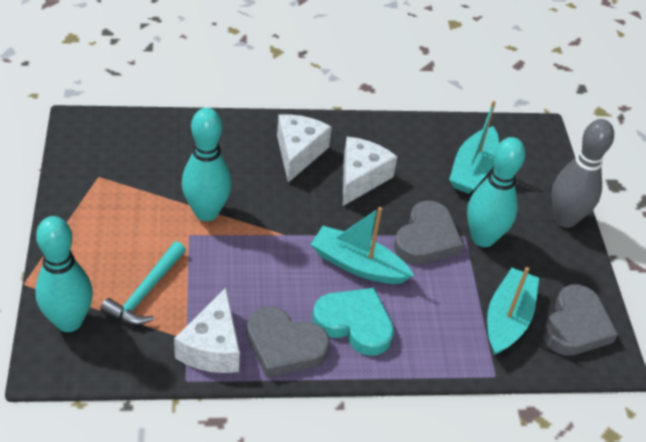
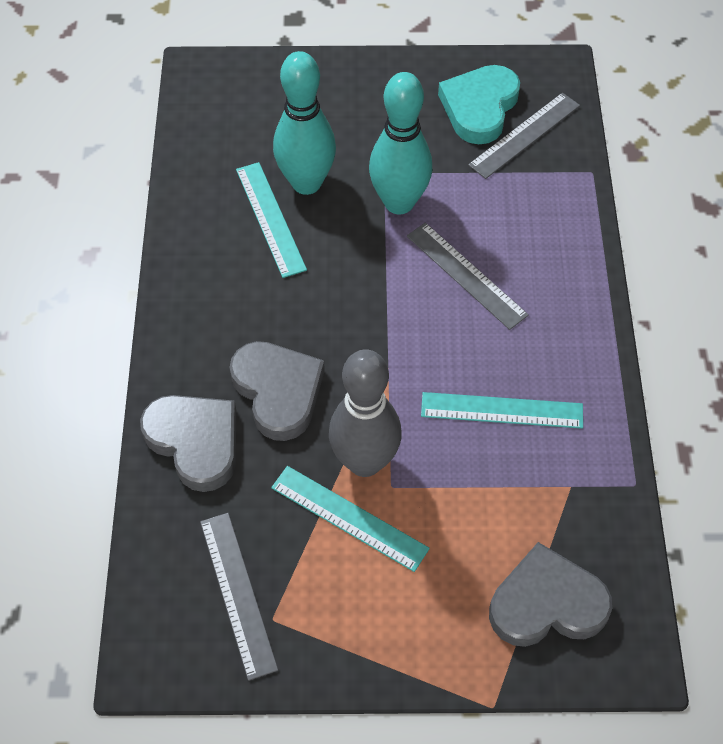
grey ruler: none = 0 -> [200,513,278,681] [407,223,529,330] [468,93,580,179] = 3
turquoise boat: [311,207,414,284] [449,101,499,194] [487,267,539,355] = 3 -> none = 0
turquoise bowling pin: [35,216,93,332] [182,108,232,221] [467,137,525,247] = 3 -> [273,51,336,195] [369,72,433,214] = 2
turquoise hammer: [101,241,186,325] = 1 -> none = 0
turquoise ruler: none = 0 -> [236,162,307,278] [271,466,430,572] [421,392,583,429] = 3
white cheese: [174,288,240,373] [277,114,332,183] [343,137,397,206] = 3 -> none = 0

